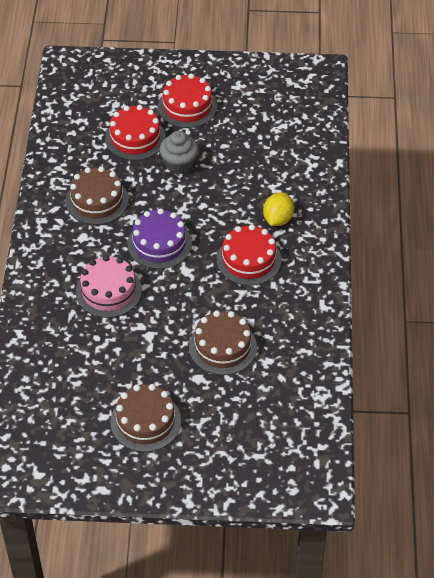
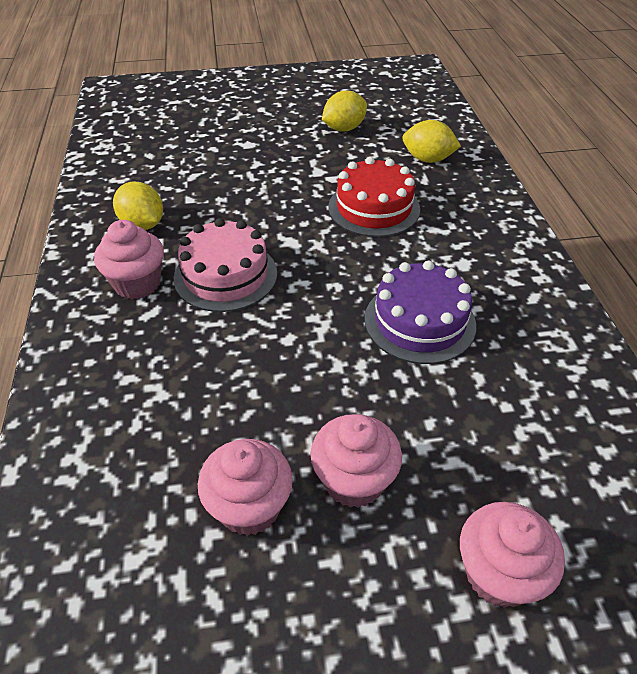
brown cake: [66,166,129,225] [110,384,181,452] [189,311,257,375] = 3 -> none = 0
grey cupcake: [160,131,198,174] = 1 -> none = 0
pink cupcake: none = 0 -> [94,220,164,299] [198,439,293,536] [310,414,402,508] [460,502,565,608] = 4
red cake: [105,105,166,160] [158,74,217,128] [217,224,282,286] = 3 -> [328,157,420,237] = 1
yellow lemon: [263,192,294,226] = 1 -> [113,182,163,230] [322,91,367,131] [402,120,461,163] = 3

